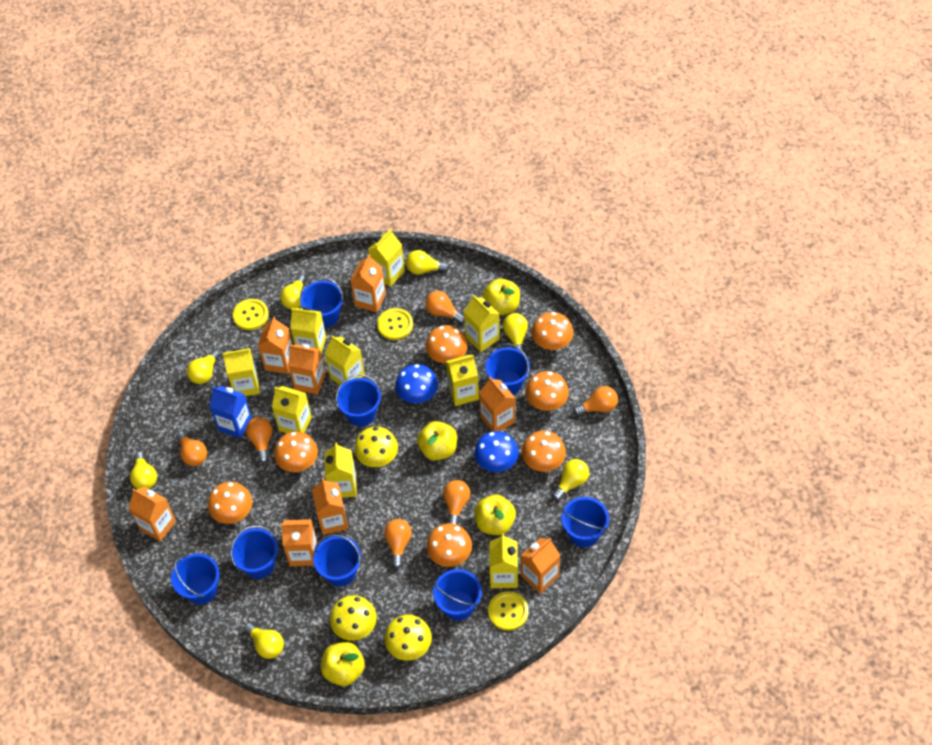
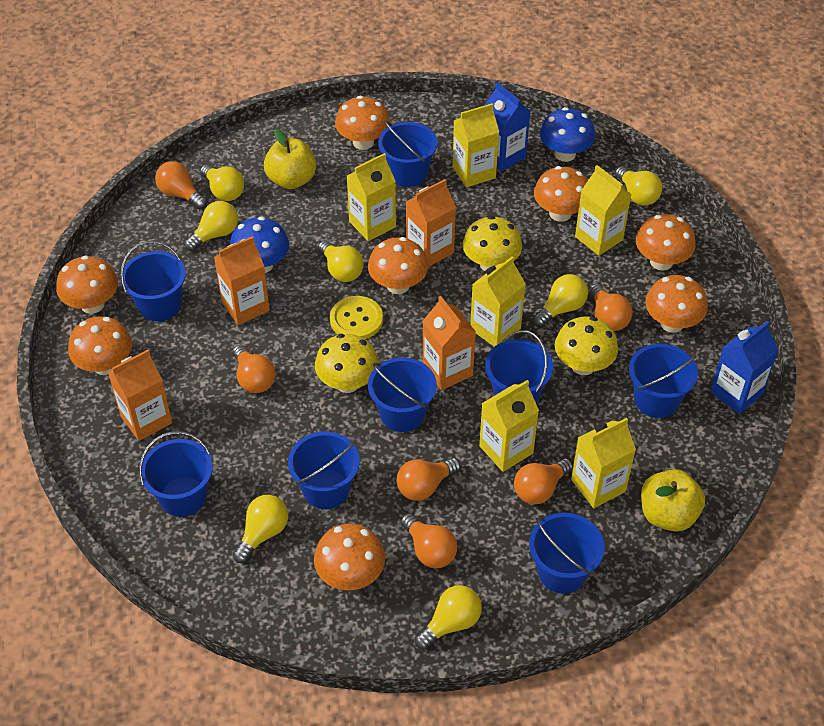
blue carton: [210,386,252,438] = 1 -> [484,82,531,171] [710,321,779,414] = 2
orange carton: [128,487,176,541] [258,317,293,374] [281,519,317,566] [288,344,325,395] [312,478,348,535] [350,254,386,312] [479,377,515,431] [521,537,560,594] = 8 -> [108,350,172,441] [214,236,270,325] [406,179,456,267] [423,296,476,390] = 4
orange mushroom: [208,482,252,524] [274,431,318,472] [426,325,468,363] [426,523,472,567] [522,431,566,472] [526,371,569,411] [532,312,573,350] = 7 -> [56,255,118,314] [68,316,132,375] [314,524,385,590] [335,96,390,150] [368,237,428,294] [534,166,588,222] [636,214,696,271] [645,275,708,333] = 8
yellow apple: [321,642,365,686] [417,421,457,461] [474,494,516,535] [482,278,520,315] = 4 -> [264,129,316,189] [641,469,705,532] = 2
yellow button: [233,299,269,330] [377,308,413,340] [488,591,529,631] = 3 -> [330,296,383,339] = 1
yellow carton: [223,348,260,396] [272,386,312,433] [290,307,326,353] [325,335,365,385] [325,442,357,498] [368,229,405,287] [446,354,479,406] [464,294,500,352] [489,533,518,588] = 9 -> [347,153,396,241] [452,103,499,187] [470,256,526,347] [479,380,539,472] [571,418,636,508] [575,165,632,256] = 6

